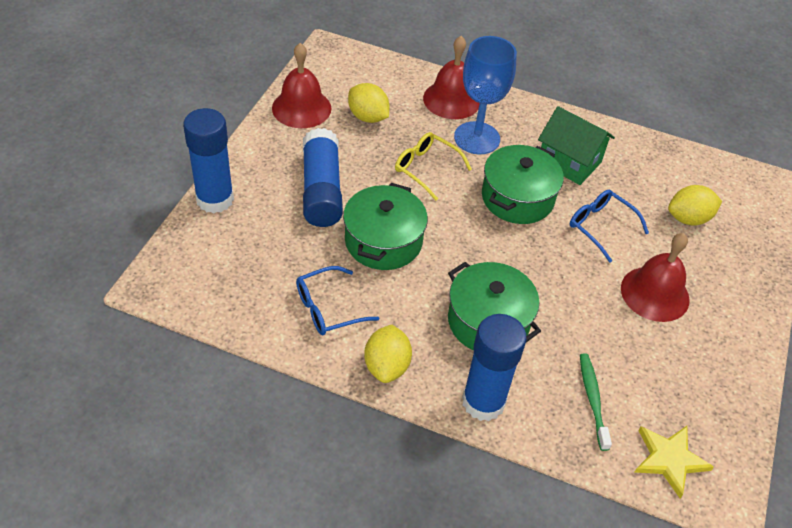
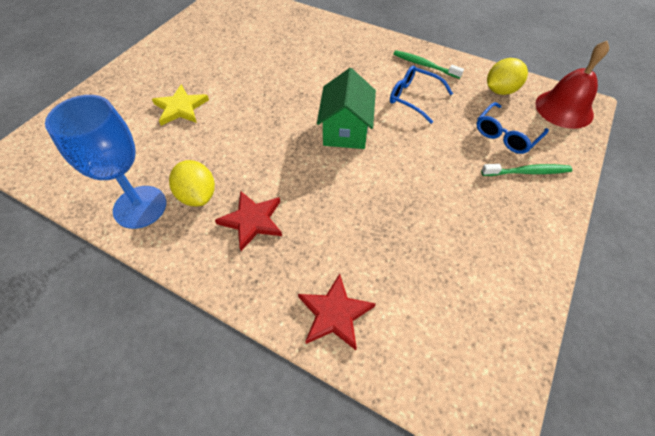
blue glue stick: [183,108,234,213] [303,128,343,227] [462,314,527,421] = 3 -> none = 0
green pot: [343,183,428,270] [448,262,541,350] [482,145,564,224] = 3 -> none = 0
green toothbrush: [580,353,612,451] = 1 -> [393,50,464,79] [481,164,572,176] = 2
red bell: [272,43,331,128] [423,36,480,119] [621,233,690,322] = 3 -> [535,41,609,129] = 1
red star: none = 0 -> [215,191,282,251] [298,274,376,350] = 2
yellow glasses: [395,132,472,201] = 1 -> none = 0
yellow lemon: [348,83,389,123] [364,325,412,383] [668,185,722,226] = 3 -> [169,160,215,206] [487,58,528,95] = 2

